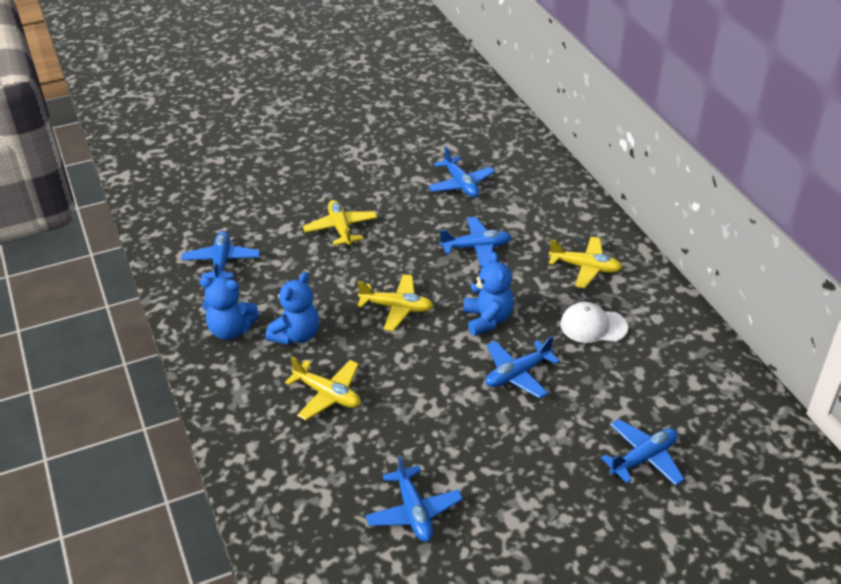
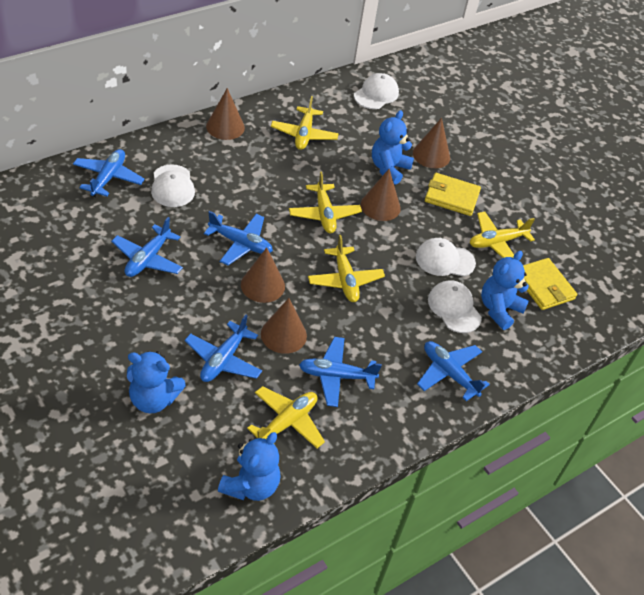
blue teddy bear: [199,277,259,340] [265,272,319,345] [463,252,514,336] = 3 -> [127,351,185,413] [218,432,281,501] [372,110,414,185] [481,251,529,330] = 4
brown cone: none = 0 -> [206,88,245,140] [241,247,285,303] [261,298,307,354] [361,169,401,221] [413,118,450,168] = 5
white cap: [560,302,628,343] = 1 -> [151,164,195,207] [354,73,399,109] [416,238,476,276] [428,280,482,333] = 4
yellow plane: [285,357,361,420] [303,200,378,248] [357,274,434,331] [549,237,623,289] = 4 -> [247,386,325,448] [271,96,339,150] [289,172,362,234] [308,235,385,302] [470,211,535,258] = 5
yellow wallet: none = 0 -> [425,173,481,216] [523,258,577,310] = 2

